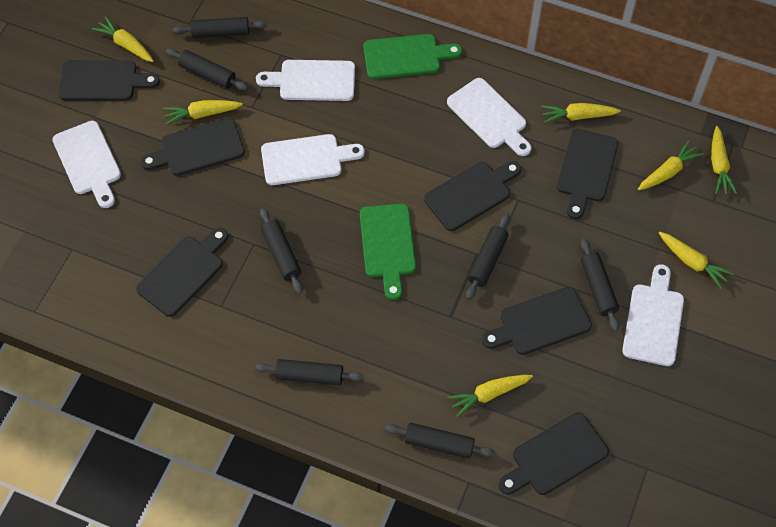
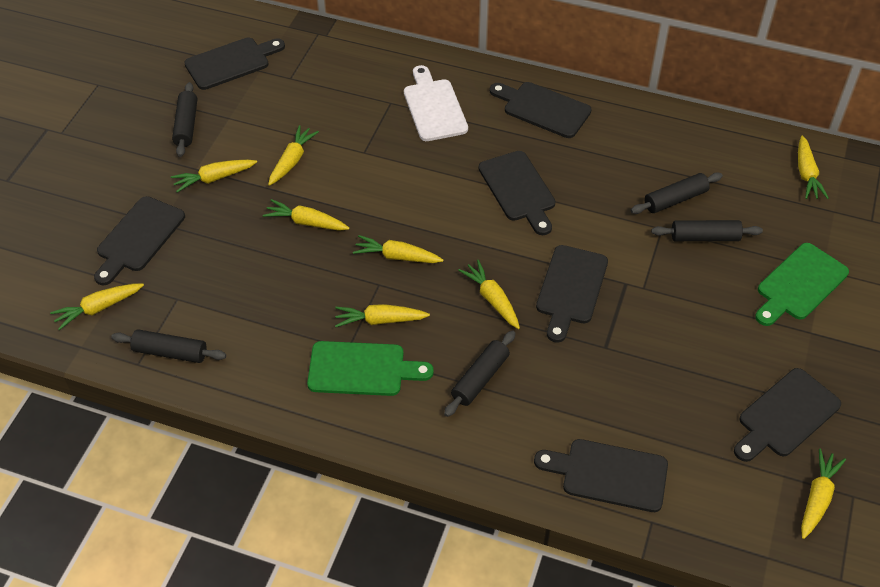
black rolling pin: [166,48,248,90] [173,17,267,38] [255,359,364,385] [260,208,303,294] [385,423,495,459] [466,214,510,300] [581,238,619,331] = 7 -> [111,329,226,363] [172,82,197,157] [444,330,516,417] [630,172,723,214] [651,220,763,241] = 5
white cutting board: [52,121,121,208] [256,60,355,101] [261,134,365,185] [447,78,531,156] [622,264,684,366] = 5 -> [404,65,468,141] = 1
yellow carrot: [92,16,153,62] [163,100,243,125] [447,375,533,417] [541,103,621,123] [638,140,704,190] [659,232,734,289] [711,126,737,195] = 7 -> [50,283,144,330] [171,159,257,193] [263,199,349,231] [268,125,319,186] [335,304,430,327] [353,235,443,263] [458,260,520,329] [798,136,829,199] [801,448,846,539] = 9

